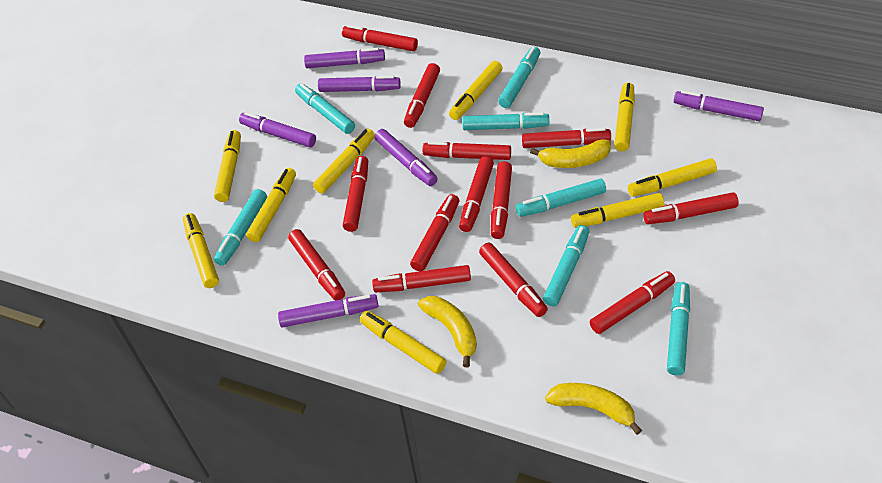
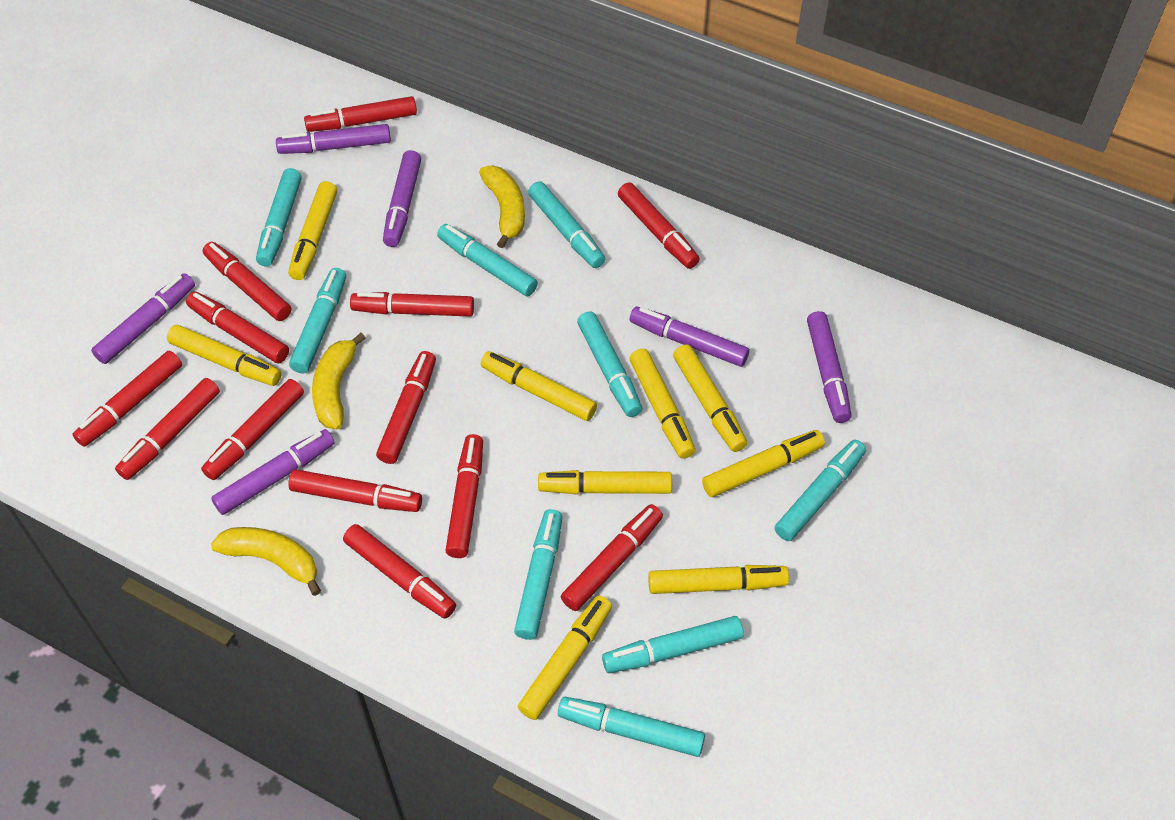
turquoise marker: [214,189,267,266] [295,83,355,134] [462,112,549,130] [498,47,540,108] [516,178,606,217] [543,225,589,306] [667,282,690,376] = 7 -> [256,168,302,266] [289,268,346,374] [437,224,538,297] [514,509,562,640] [528,181,605,268] [558,697,705,757] [577,311,642,417] [602,616,744,673] [774,440,866,541] = 9

